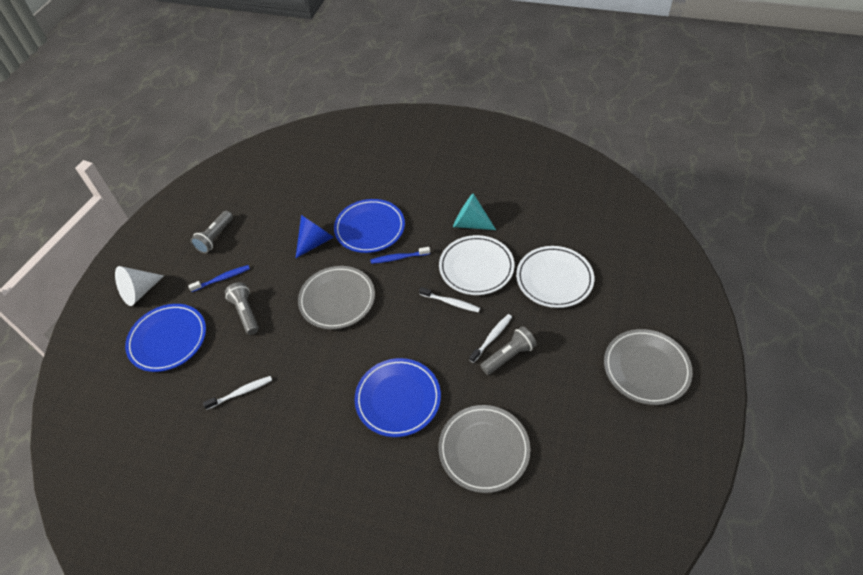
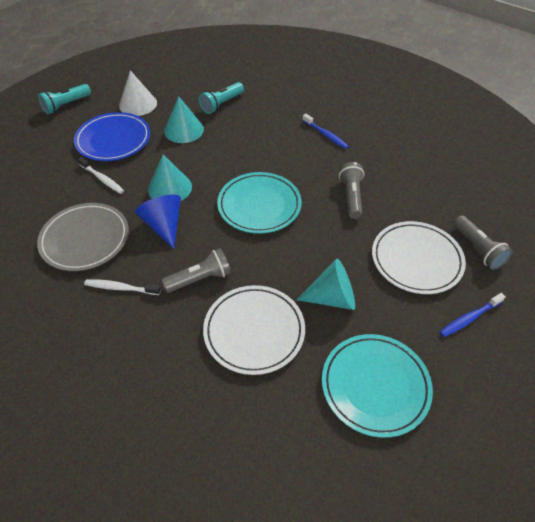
blue plate: [125,304,206,372] [334,199,405,253] [354,358,441,437] = 3 -> [74,112,150,161] = 1
grey plate: [298,266,375,329] [439,405,531,493] [604,329,693,405] = 3 -> [37,203,129,271] = 1
turquoise cone: [453,193,496,230] = 1 -> [148,154,192,201] [164,96,204,143] [297,259,355,310] = 3
turquoise flashlight: none = 0 -> [38,84,91,114] [199,82,244,114] = 2
turquoise plate: none = 0 -> [217,172,302,234] [322,334,433,438] = 2
white toothbrush: [203,376,272,410] [419,287,480,312] [469,314,512,363] = 3 -> [78,157,124,194] [84,279,161,295] = 2

